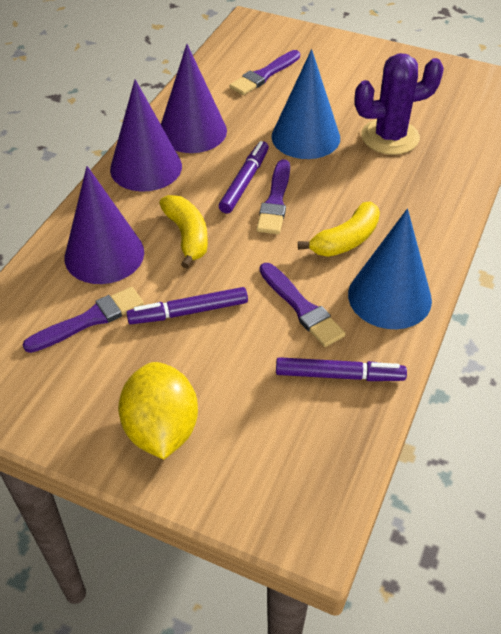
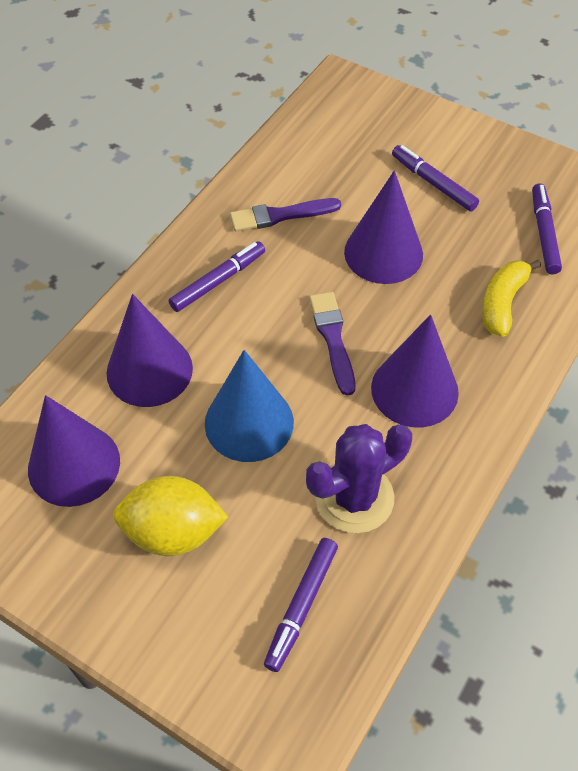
blue cone: [272,49,340,159] [348,209,432,329] = 2 -> [205,350,294,462] = 1
purple brush: [23,287,144,353] [230,50,300,95] [257,159,290,234] [260,263,346,347] = 4 -> [230,198,341,232] [309,292,355,396] = 2
purple cone: [64,166,144,284] [110,79,182,191] [161,44,227,153] = 3 -> [28,395,120,507] [106,294,193,407] [344,171,423,284] [371,315,459,427] = 4
purple marker: [126,287,248,324] [219,141,269,214] [276,357,407,381] = 3 -> [169,241,265,312] [264,538,338,672] [392,145,479,211] [532,183,562,274] = 4
yellow banana: [159,195,208,269] [298,202,380,257] = 2 -> [482,260,541,337] = 1

